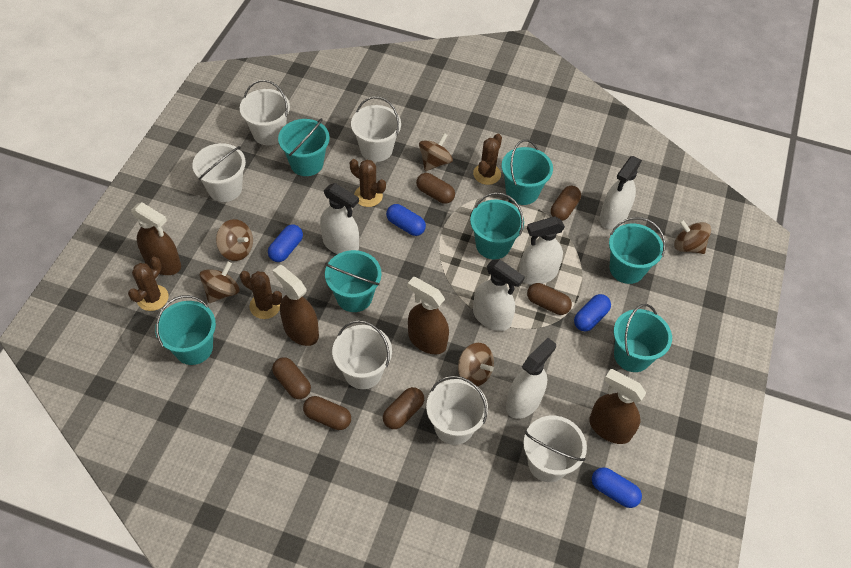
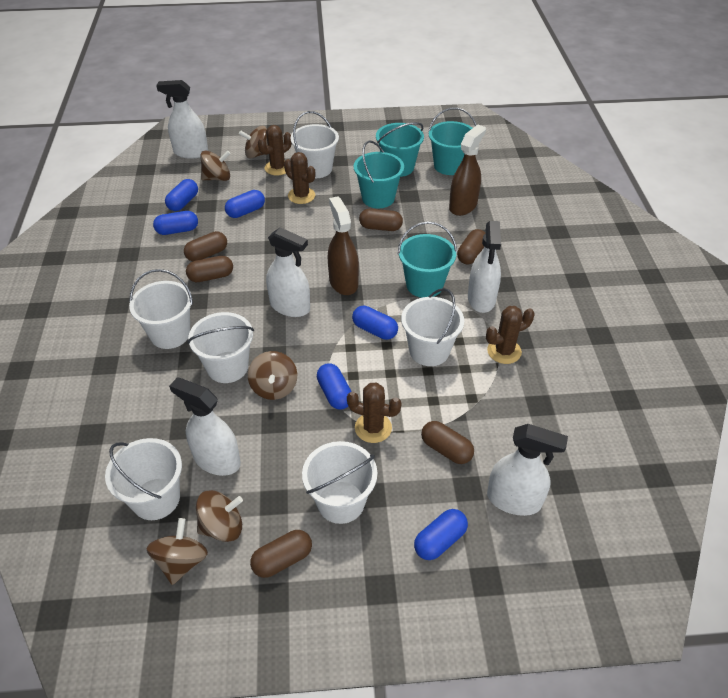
blue capsule: [268,224,303,262] [386,204,426,236] [574,294,611,331] [592,467,642,508] = 4 -> [153,211,198,235] [165,179,198,211] [225,190,265,218] [317,363,352,409] [352,306,398,340] [414,509,468,560] = 6
brown spray bottle: [131,202,181,275] [273,265,319,346] [408,277,449,354] [589,369,646,444] = 4 -> [328,196,359,295] [449,125,486,216] = 2
turquoise bucket: [155,295,216,365] [278,118,330,176] [325,250,381,312] [470,192,524,259] [502,139,553,205] [609,217,665,284] [614,304,672,372] = 7 -> [354,140,404,208] [376,122,424,177] [398,221,457,298] [428,108,476,175] = 4

